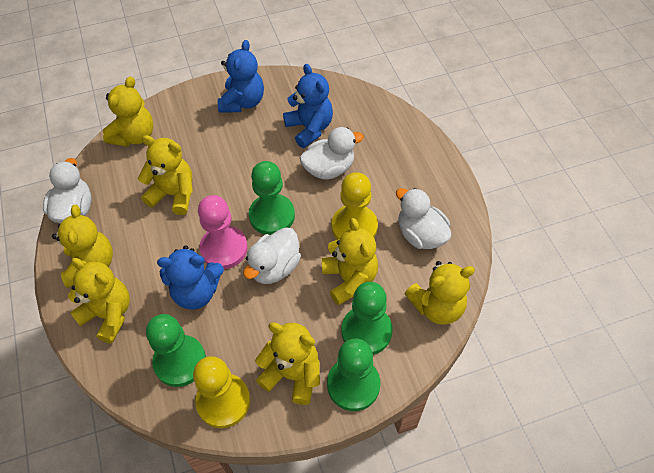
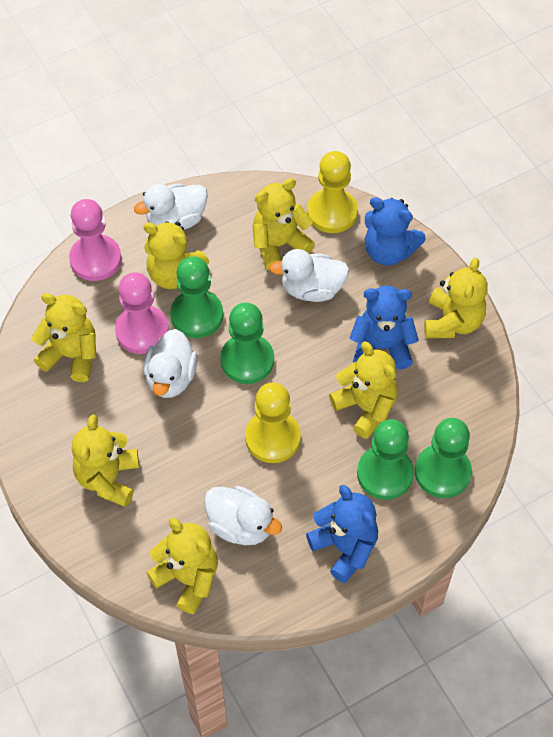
pink pawn: [198,195,248,269] = 1 -> [69,199,122,281] [115,272,169,354] = 2

